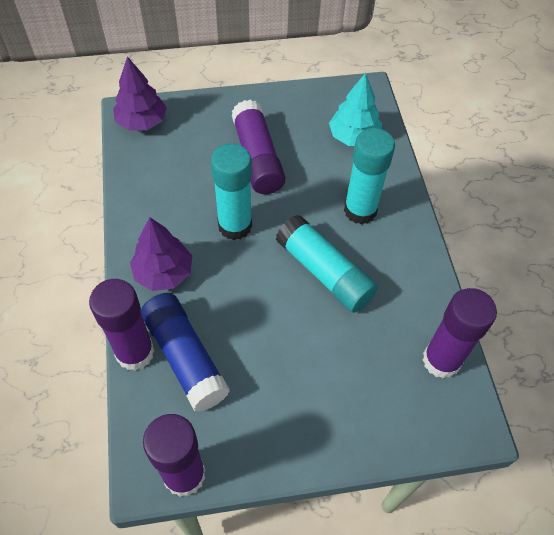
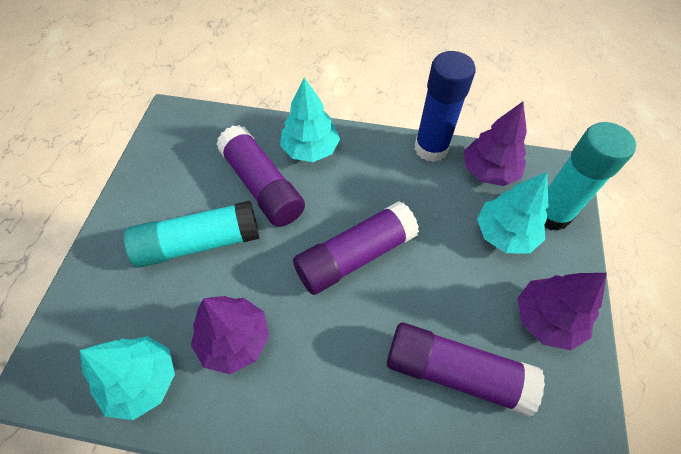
purple glue stick: [89,279,154,371] [143,414,205,497] [232,100,285,194] [423,288,497,379] = 4 -> [216,125,305,227] [293,201,419,295] [387,322,545,417] = 3
purple tree: [113,56,167,131] [130,217,192,291] = 2 -> [191,296,269,374] [464,102,527,186] [517,273,607,350] = 3
turquoise glue stick: [211,144,252,240] [276,215,378,313] [344,128,395,225] = 3 -> [124,201,259,268] [545,122,636,231] = 2
turquoise tree: [329,73,382,146] = 1 -> [80,336,175,420] [280,77,340,162] [477,172,548,253] = 3

